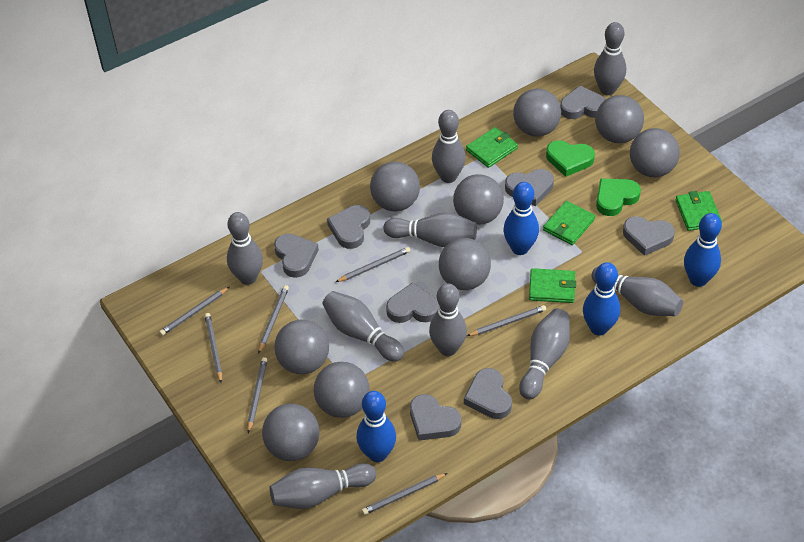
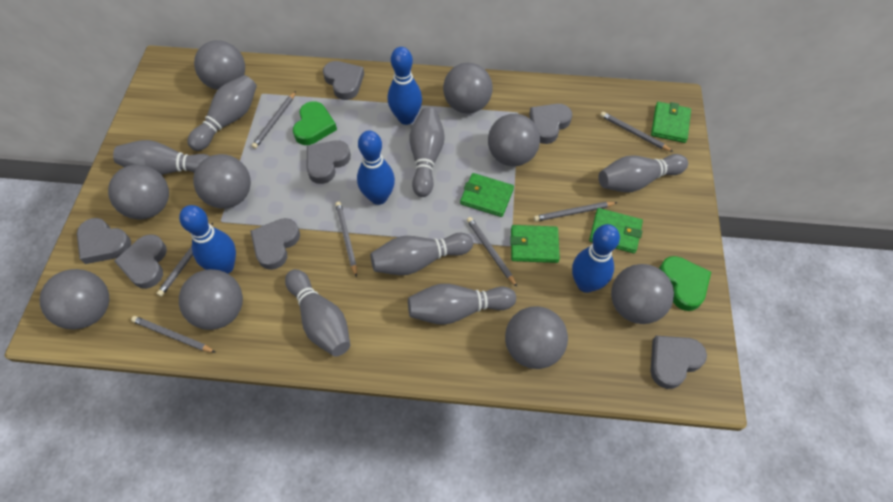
grey bowling pin: [227,212,263,285] [270,463,376,509] [322,291,404,362] [383,212,477,247] [429,283,467,356] [432,110,466,183] [519,309,570,400] [591,267,683,316] [594,22,626,95] = 9 -> [113,140,210,175] [187,75,257,151] [285,269,350,356] [370,233,473,275] [408,284,516,325] [409,108,445,197] [598,154,688,192] = 7
grey heart: [274,234,319,278] [327,205,370,249] [386,282,439,323] [410,394,461,441] [464,368,512,419] [505,169,554,206] [560,86,606,119] [623,216,675,256] = 8 -> [77,218,131,264] [114,234,167,289] [250,218,300,270] [307,140,351,184] [323,61,364,100] [529,104,572,144] [650,336,707,389] = 7

